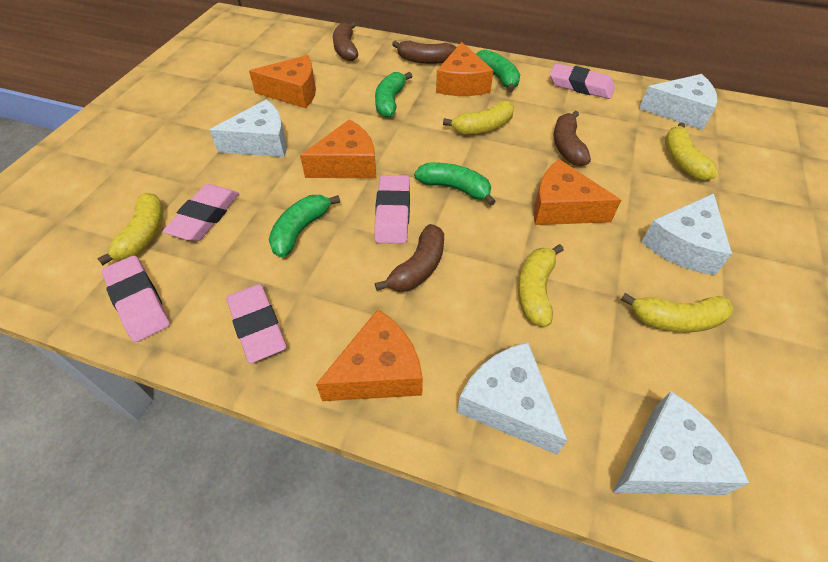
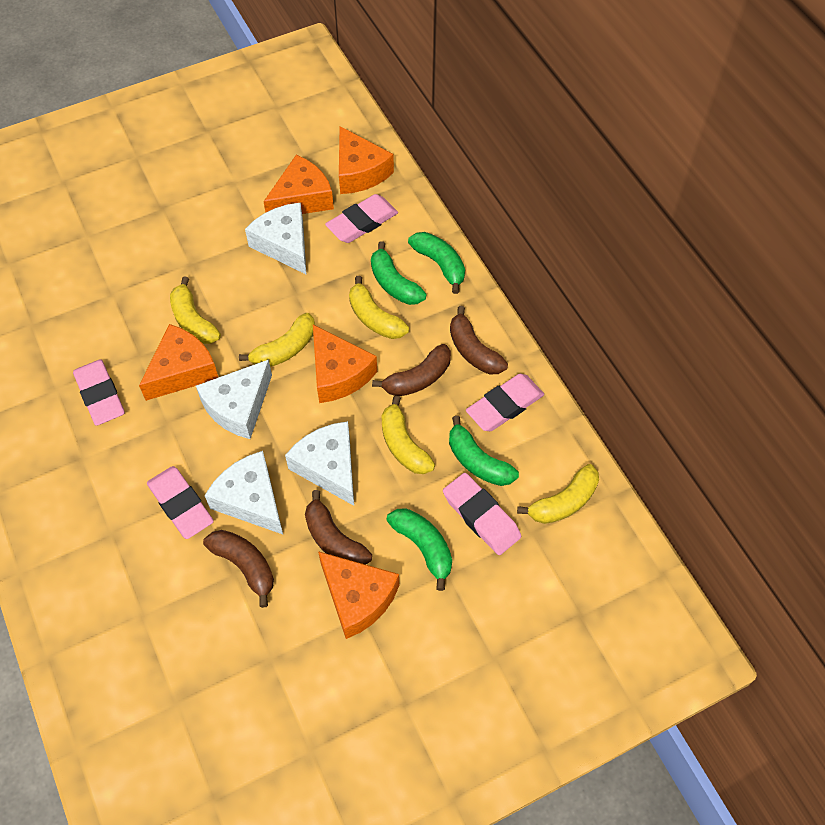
white cheese: [209,100,287,157] [457,342,568,455] [613,391,749,495] [639,74,717,130] [642,193,732,275] = 5 -> [196,359,272,439] [205,451,283,534] [245,202,306,274] [285,421,354,506] = 4

